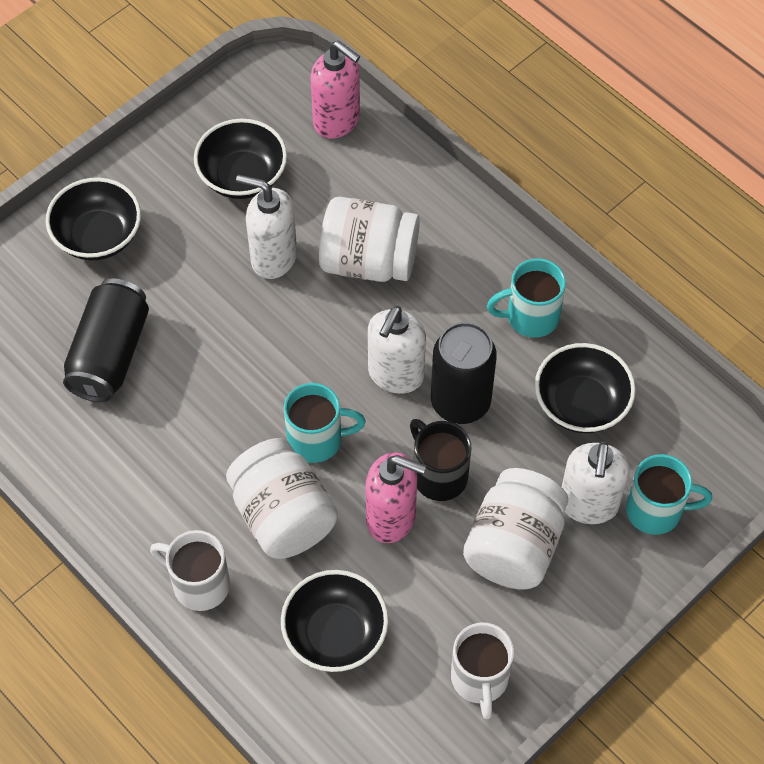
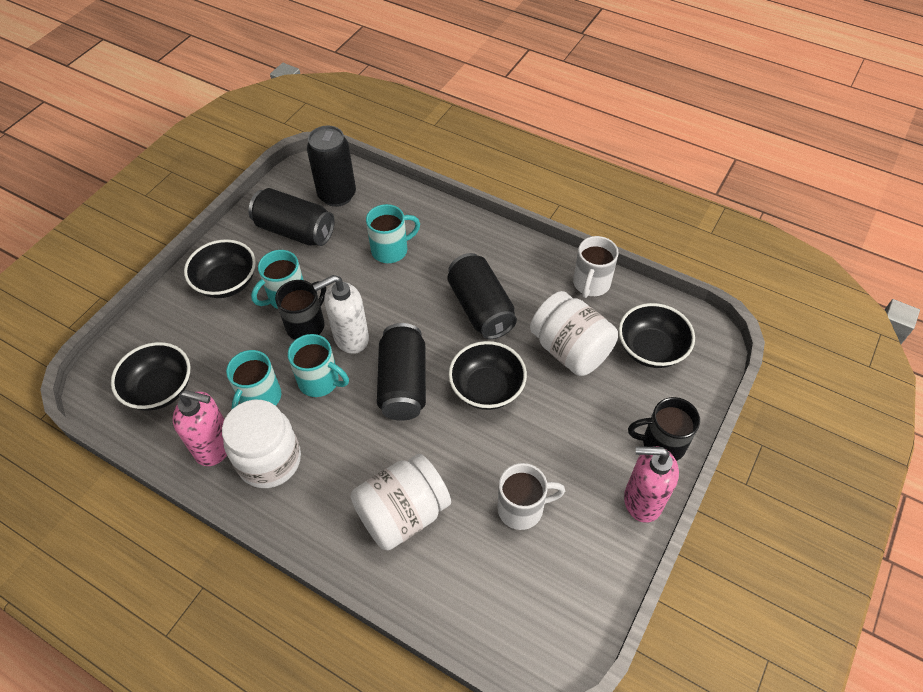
black can: [63,278,149,402] [431,322,497,424] = 2 -> [248,188,335,246] [307,125,356,207] [377,323,426,421] [448,253,517,339] = 4
black mug: [410,419,471,501] = 1 -> [275,280,326,340] [628,397,700,461] = 2
turquoise mug: [284,383,366,463] [487,258,566,338] [626,454,712,535] = 3 -> [226,350,281,409] [251,250,303,309] [288,334,349,397] [366,204,420,263] = 4
white soap dispenser: [236,175,297,279] [368,306,426,394] [562,442,629,524] = 3 -> [313,275,369,354] = 1

